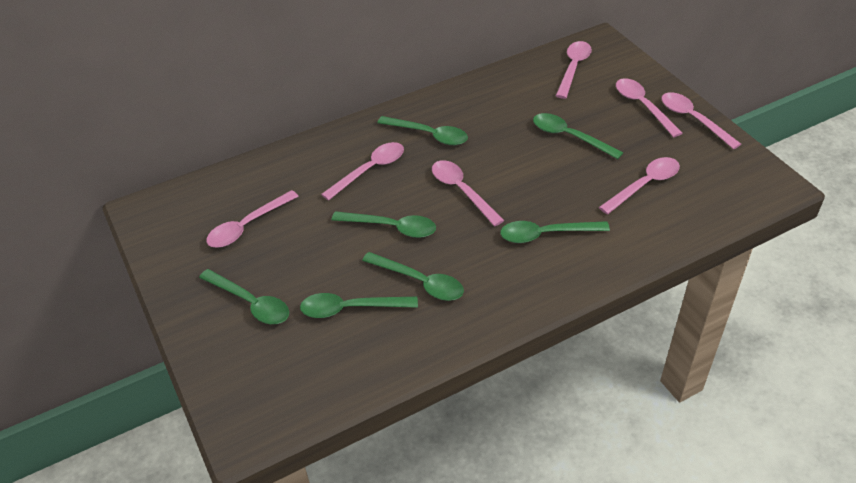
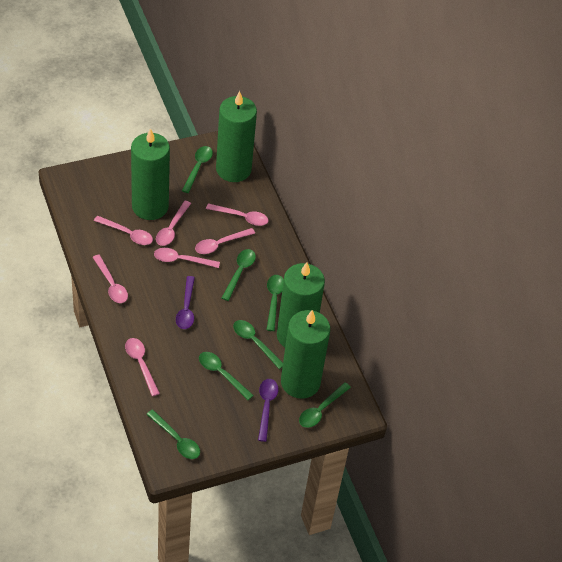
green candle: none = 0 -> [131,128,170,220] [216,91,257,182] [277,262,325,347] [281,310,330,399] = 4
purple spoon: none = 0 -> [176,276,195,329] [258,379,278,442] = 2

